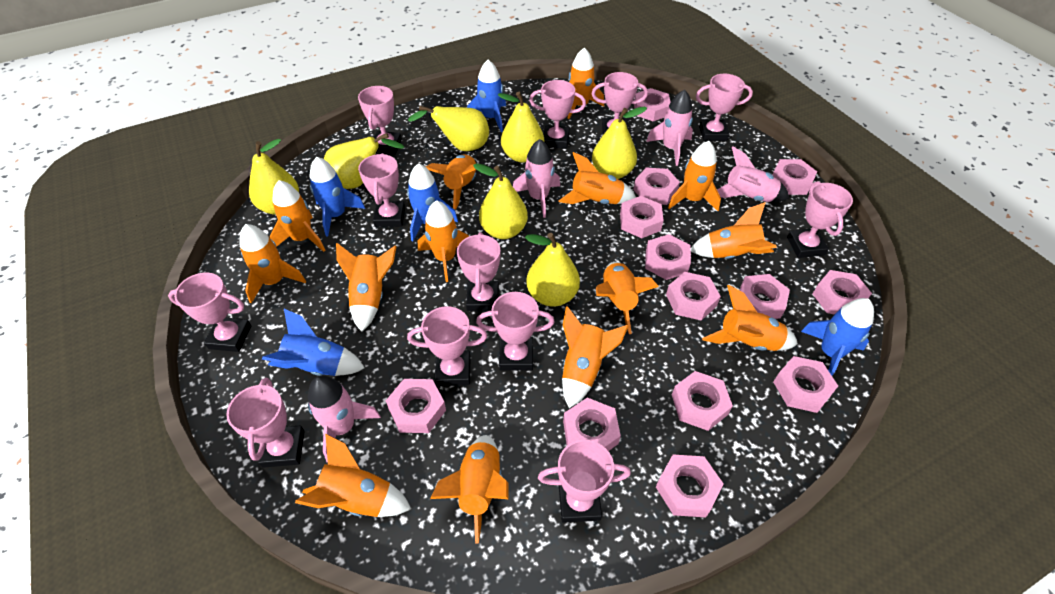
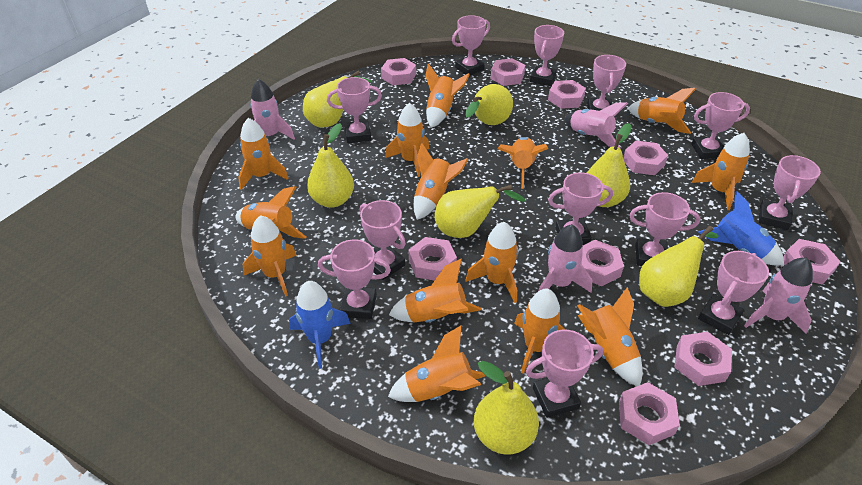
blue rocket: [262,309,364,376] [309,157,365,237] [407,163,458,241] [467,60,506,132] [801,298,874,376] = 5 -> [289,281,351,369] [698,191,784,265] = 2
pink nut: [386,379,446,433] [563,398,621,451] [620,196,664,238] [633,168,680,205] [634,88,671,121] [645,234,691,280] [656,455,724,518] [666,272,721,321] [672,371,733,431] [740,274,790,319] [773,159,817,195] [773,356,838,413] [813,270,872,315] = 13 -> [381,58,416,85] [408,237,457,281] [491,58,525,86] [548,80,586,109] [581,240,624,286] [619,382,680,445] [623,141,668,175] [674,332,732,386] [784,239,841,284] = 9

